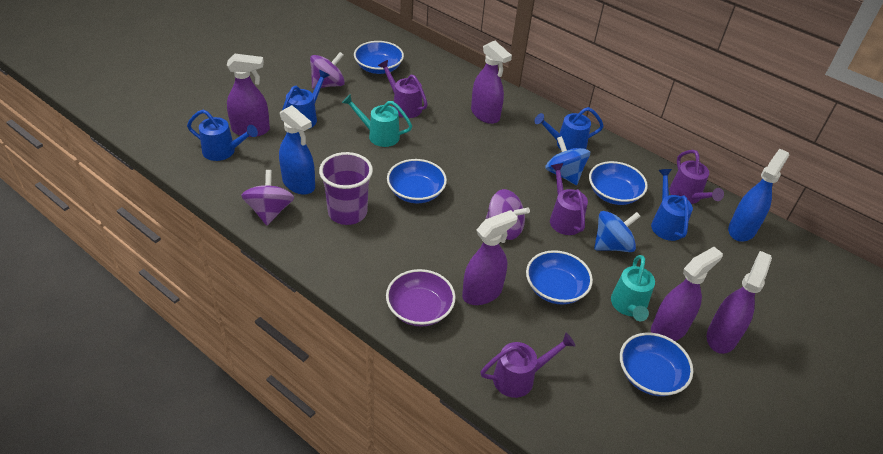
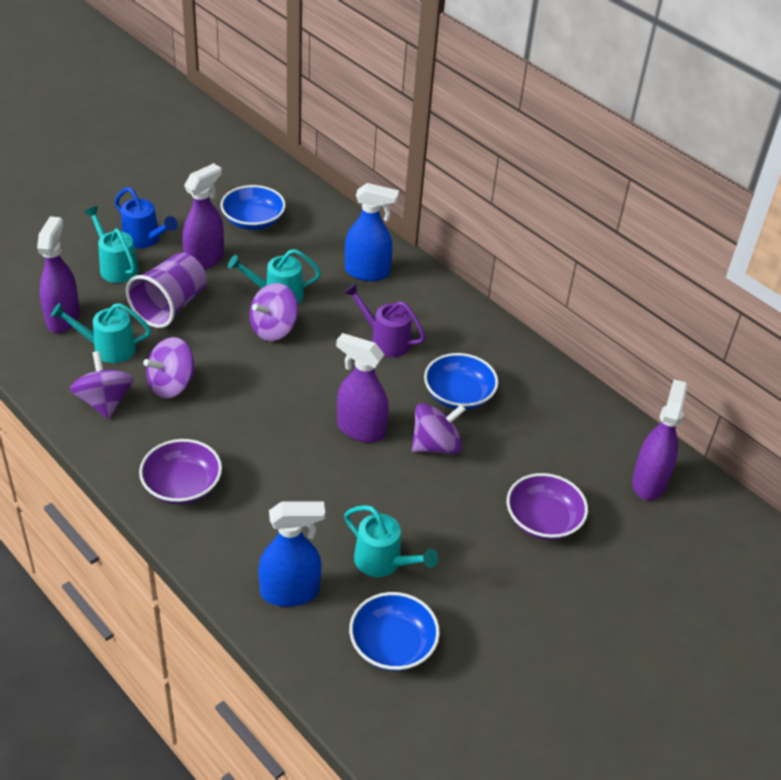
blue bowl: [354,41,404,74] [387,159,447,203] [526,250,593,304] [589,161,648,205] [620,333,693,396] = 5 -> [221,185,286,230] [349,592,440,671] [424,353,498,410] = 3
blue spinning top: [545,136,590,185] [594,211,641,252] = 2 -> none = 0
blue watering can: [187,110,258,161] [282,70,330,129] [534,107,604,150] [651,169,693,241] = 4 -> [115,187,178,248] = 1
purple bowl: [386,269,456,326] = 1 -> [139,439,222,505] [507,473,588,540] = 2
purple spinning top: [241,170,294,225] [310,52,345,89] [486,189,530,240] = 3 -> [70,351,134,419] [143,337,195,399] [249,283,298,341] [412,403,466,454] = 4
purple spray bottle: [227,54,270,137] [462,210,518,305] [471,41,512,124] [651,247,723,341] [707,251,772,354] = 5 -> [37,216,80,333] [183,163,224,270] [336,333,389,443] [632,379,687,501] = 4
purple watering can: [378,60,428,118] [480,333,575,398] [550,163,588,235] [669,150,724,204] = 4 -> [344,283,426,357] = 1
turquoise watering can: [342,94,412,147] [611,255,655,321] = 2 -> [51,303,151,363] [84,206,139,283] [228,249,321,304] [344,505,438,577] = 4

